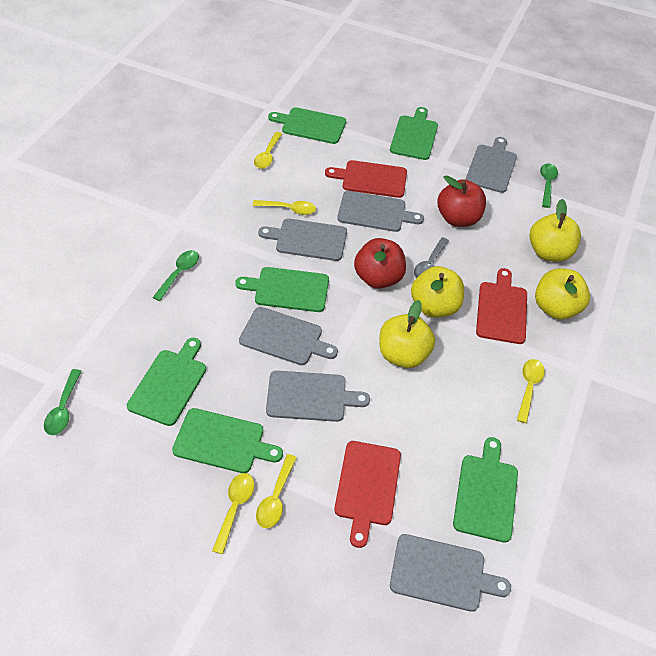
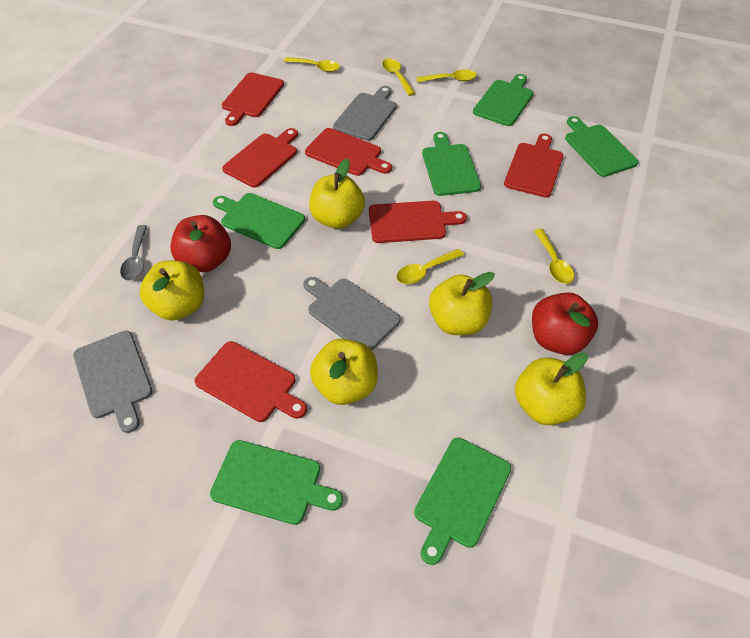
green spoon: [44,369,81,435] [152,250,199,301] [540,163,558,208] = 3 -> none = 0
grey cutting board: [239,307,338,365] [258,218,347,261] [266,371,370,422] [337,191,424,232] [390,534,511,612] [466,137,517,193] = 6 -> [73,331,153,433] [303,277,401,350] [333,86,397,141] = 3
red cutting board: [325,160,407,198] [334,441,401,548] [476,268,527,344] = 3 -> [194,341,307,422] [222,72,284,126] [222,128,298,188] [305,128,392,176] [369,201,467,243] [504,134,563,197] = 6
yellow apple: [380,300,435,368] [411,266,464,318] [530,199,581,262] [535,268,590,320] = 4 -> [140,260,204,321] [309,159,365,229] [310,339,378,405] [429,272,495,335] [515,352,588,425] = 5

